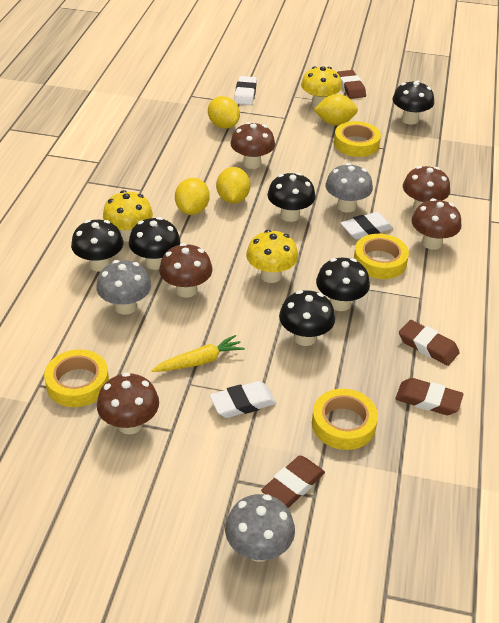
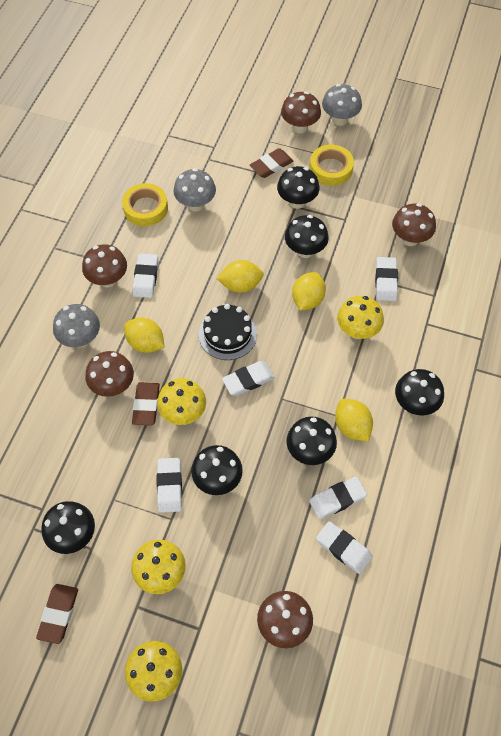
black cake: none = 0 -> [199,304,257,360] = 1
brown eraser: [261,456,325,508] [337,70,366,99] [395,378,464,415] [399,320,460,366] = 4 -> [36,584,78,644] [132,382,160,426] [250,148,293,178] = 3
white eraser: [210,381,276,418] [234,76,257,105] [341,212,393,239] = 3 -> [133,254,158,298] [157,458,182,513] [222,361,275,396] [309,476,367,519] [316,521,373,574] [375,257,398,301] = 6
yellow carrot: [152,335,245,372] = 1 -> none = 0
yellow mushroom: [103,190,153,242] [246,230,298,283] [301,66,342,108] = 3 -> [125,641,182,702] [131,540,186,594] [157,378,206,425] [337,296,384,339] = 4
yellow tape: [44,349,109,407] [312,389,378,450] [334,121,381,157] [354,234,409,279] = 4 -> [122,183,168,226] [310,145,354,186] = 2

